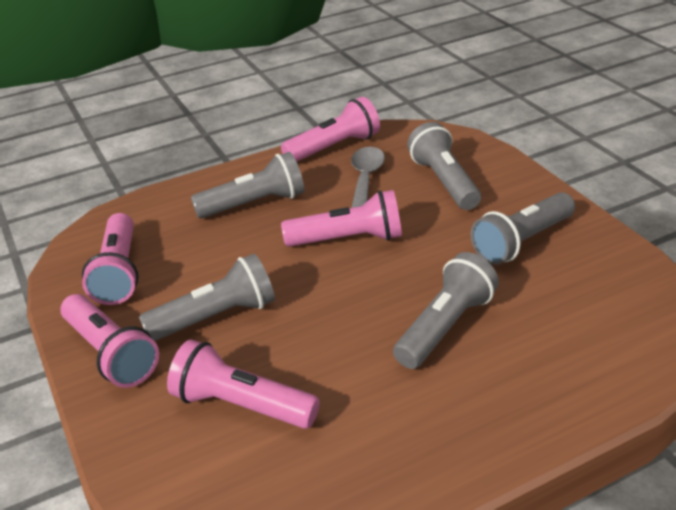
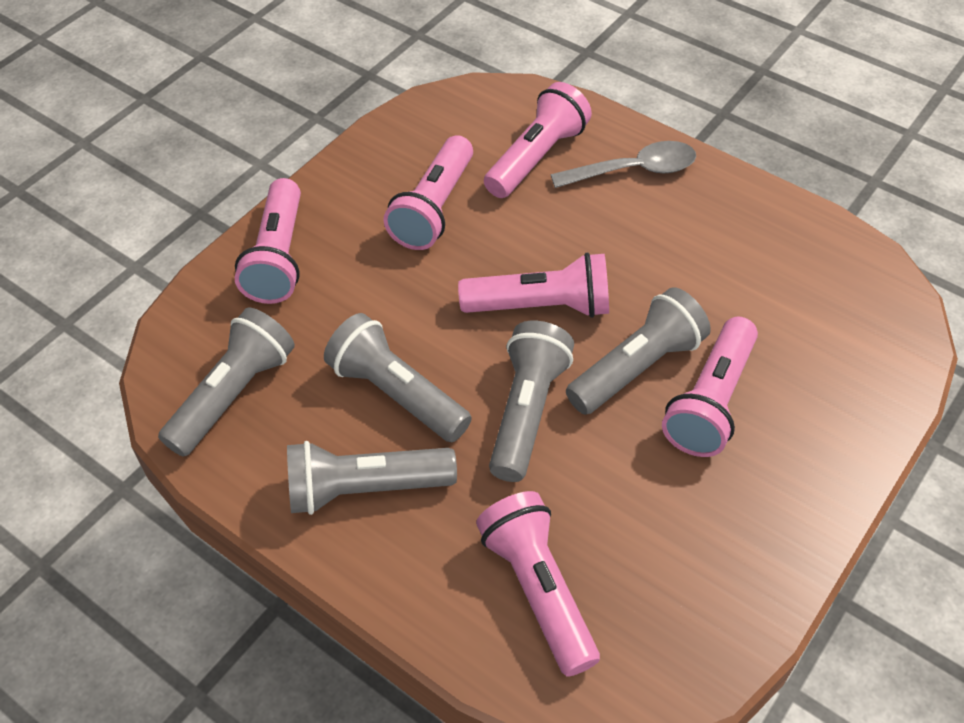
pink flashlight: [60,294,159,388] [82,213,139,305] [167,339,320,429] [281,97,380,162] [281,190,402,247] = 5 -> [235,178,301,304] [383,135,473,250] [458,252,609,318] [476,491,600,677] [484,82,592,198] [662,317,758,457] = 6

